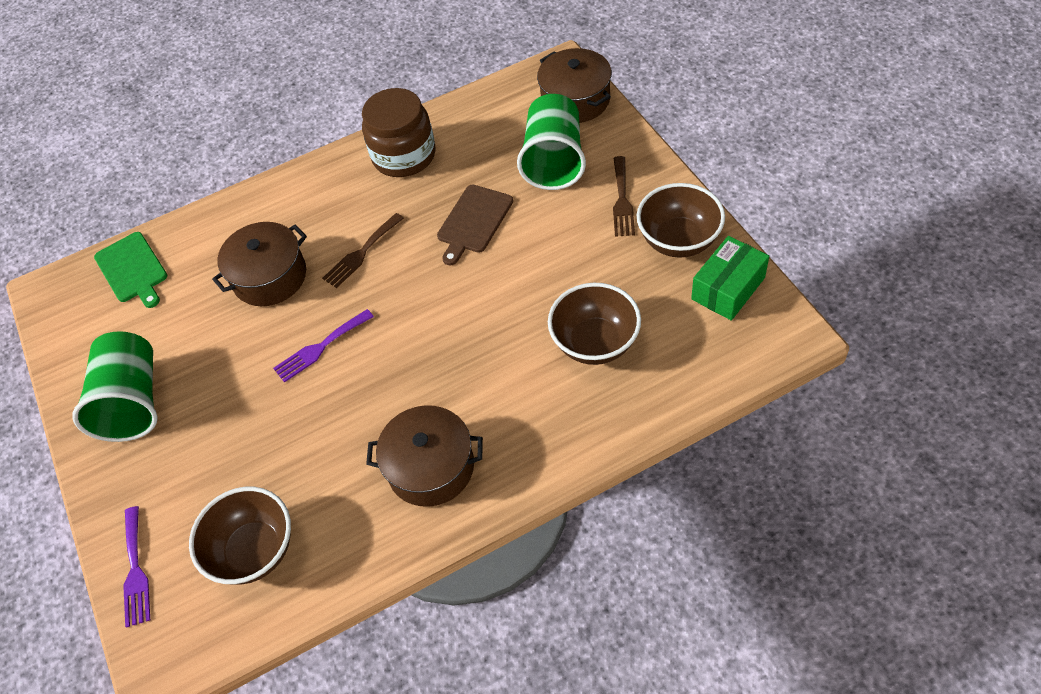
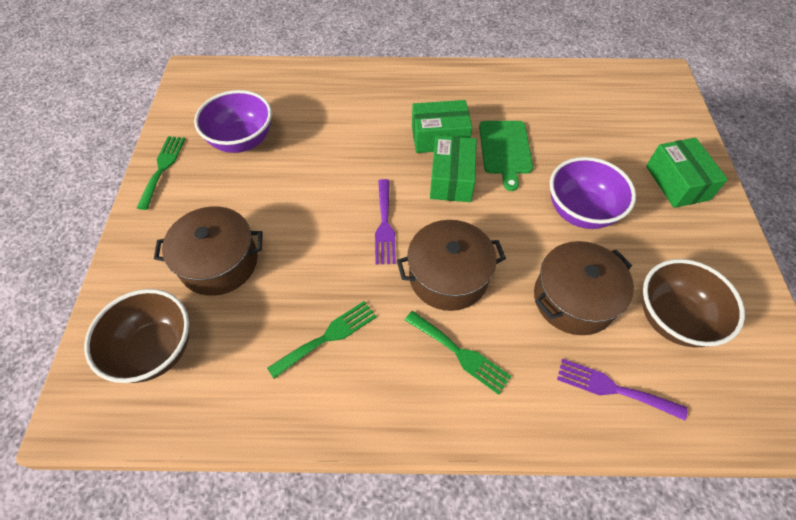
brown bowl: [189,487,291,584] [548,283,641,365] [637,183,725,258] = 3 -> [84,289,189,383] [642,259,745,348] = 2
brown cutting board: [437,185,513,266] = 1 -> none = 0
brown fork: [322,213,404,288] [613,156,635,237] = 2 -> none = 0
brown jar: [362,88,435,177] = 1 -> none = 0
green box: [691,236,769,321] = 1 -> [412,100,472,153] [430,135,477,202] [646,138,728,208] = 3
green cup: [72,331,158,442] [517,94,586,190] = 2 -> none = 0
green fork: none = 0 -> [137,136,185,210] [267,301,377,379] [405,311,512,395] = 3
purple bowl: none = 0 -> [194,90,272,153] [550,157,636,229] = 2

